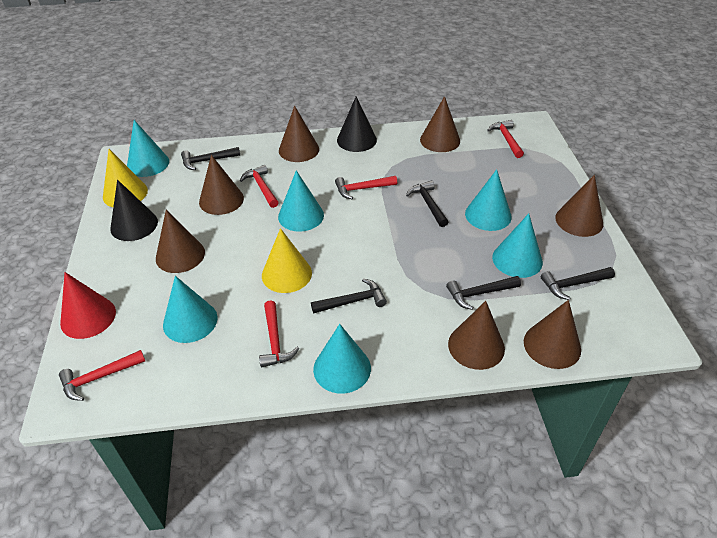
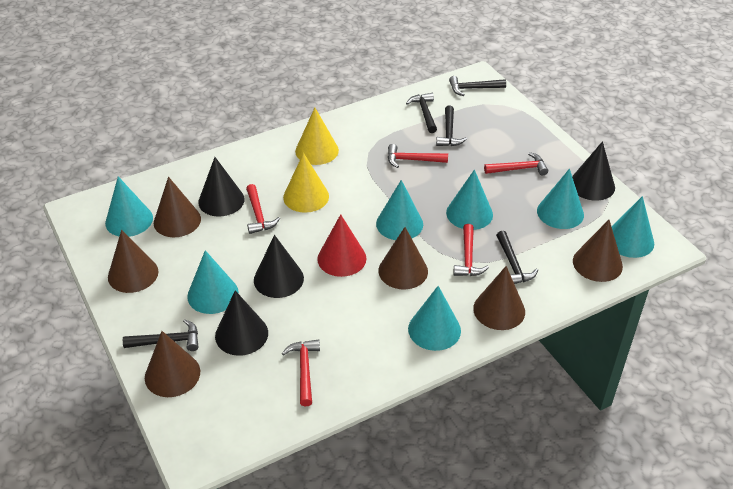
black cone: [110,180,158,241] [337,96,377,152] = 2 -> [198,157,245,217] [215,290,268,356] [254,235,304,298] [572,141,615,201] = 4
brown cone: [156,210,205,273] [199,155,244,215] [279,106,319,162] [420,96,460,152] [448,301,505,370] [524,300,581,369] [555,175,603,237] = 7 -> [108,230,159,293] [145,331,200,397] [154,177,201,237] [378,227,428,289] [473,266,525,330] [573,220,623,282] = 6
turquoise cone: [127,120,169,177] [163,276,218,343] [278,170,324,232] [313,324,371,394] [465,169,512,231] [492,213,543,278] = 6 -> [105,176,153,237] [187,250,239,314] [376,180,423,240] [408,286,461,351] [446,169,493,230] [537,169,584,229] [612,196,654,258] = 7

